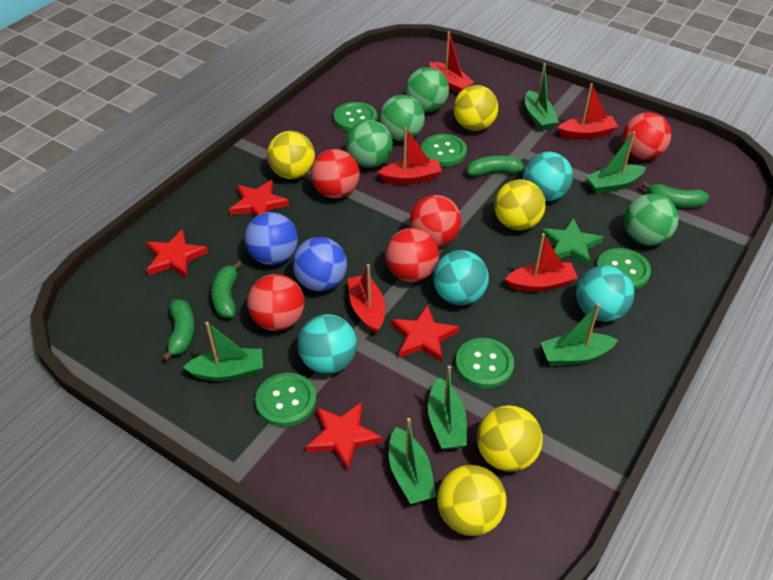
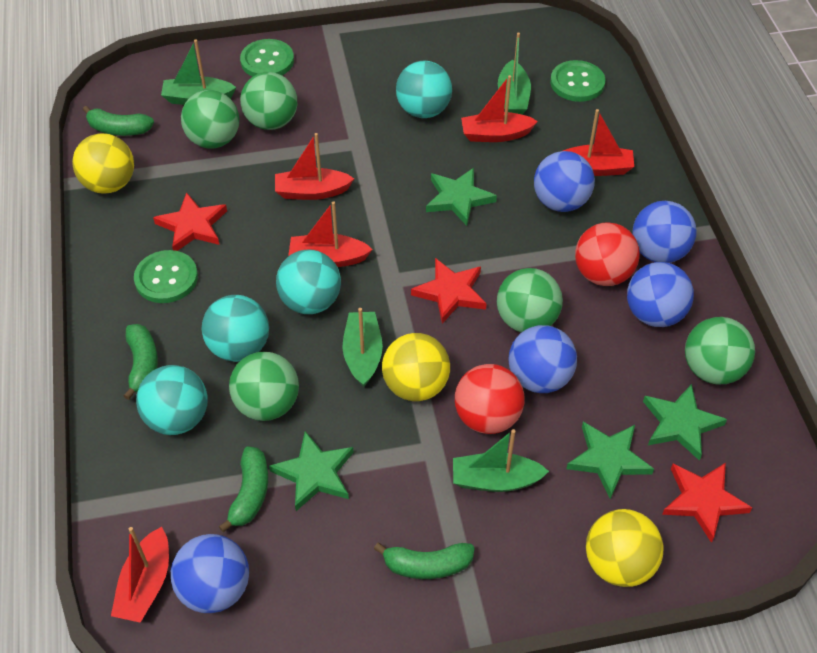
blue ball: [245,212,298,265] [292,237,347,291] = 2 -> [171,534,249,613] [509,325,577,393] [534,151,595,212] [627,262,694,327] [632,201,697,263] = 5
green ball: [346,120,393,168] [379,95,425,141] [405,67,449,112] [624,194,679,245] = 4 -> [181,90,239,149] [229,352,299,421] [240,72,297,130] [497,268,563,333] [685,317,755,385] = 5
green boat: [183,322,263,381] [389,418,436,504] [428,365,467,450] [525,63,559,131] [541,303,618,366] [586,131,646,194] = 6 -> [161,40,236,105] [343,308,383,387] [453,429,549,492] [498,33,531,115] = 4
green button: [255,373,316,427] [334,102,377,132] [421,134,467,167] [455,338,514,389] [596,248,651,290] = 5 -> [134,250,198,303] [240,39,294,77] [550,60,605,102] = 3
green star: [540,218,604,266] = 1 -> [269,431,353,511] [426,168,497,226] [566,422,654,499] [643,384,727,461] = 4
red ball: [247,274,304,331] [311,149,360,198] [385,228,439,282] [410,195,461,247] [622,112,671,160] = 5 -> [455,364,525,434] [575,222,640,286] = 2
red star: [146,229,208,278] [229,180,289,217] [306,402,382,471] [391,305,459,363] = 4 -> [153,192,227,251] [411,258,487,324] [662,463,752,543] = 3
yellow ball: [267,131,315,179] [437,465,507,536] [453,85,498,131] [477,405,543,472] [494,179,546,230] = 5 -> [72,133,134,194] [382,333,450,401] [586,509,664,587] = 3

